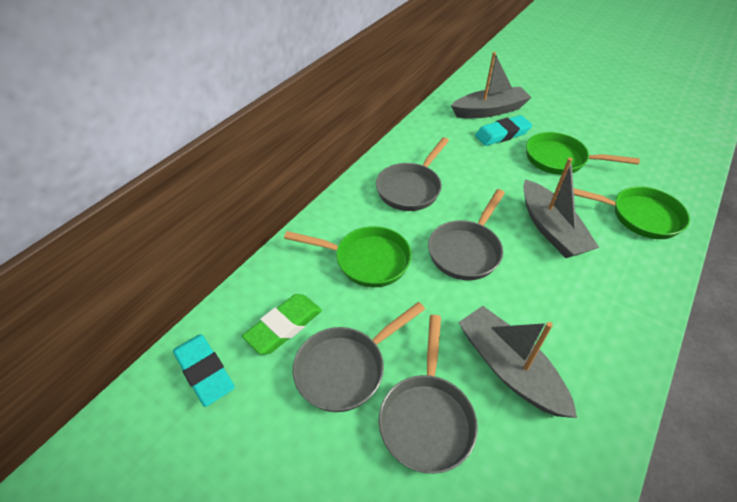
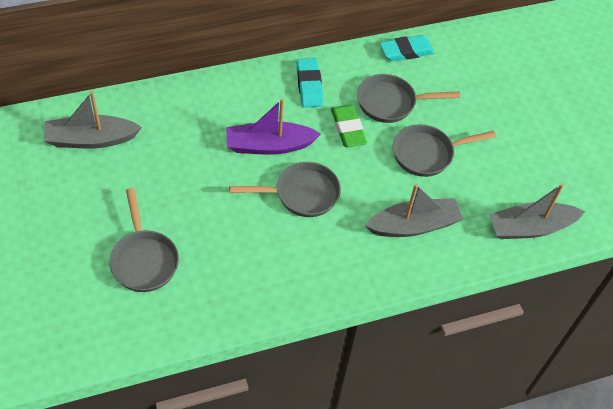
green pan: [284,226,412,287] [526,132,640,175] [574,186,690,239] = 3 -> none = 0
purple boat: none = 0 -> [226,99,321,155] = 1

